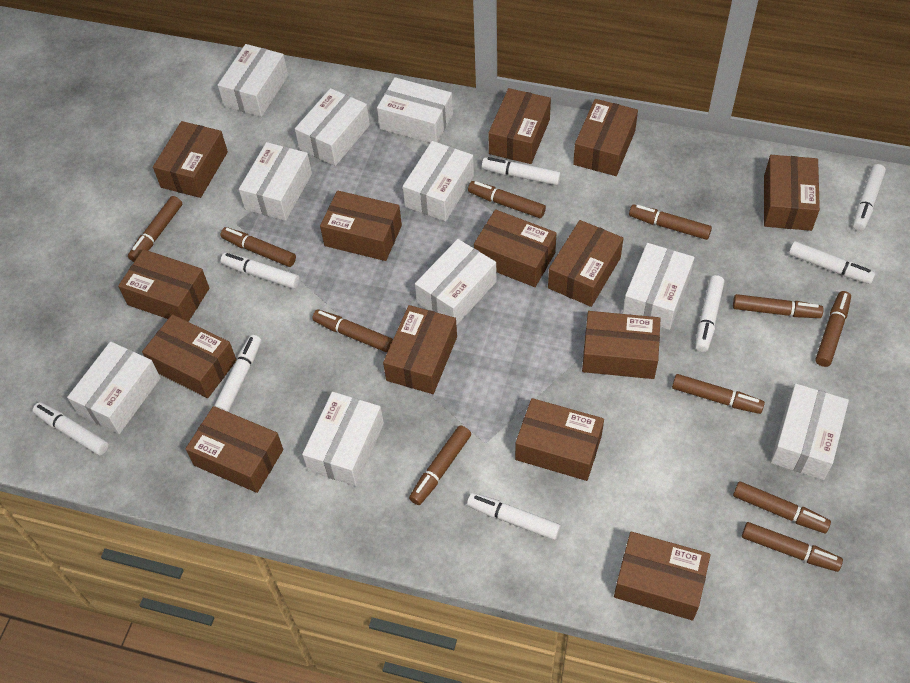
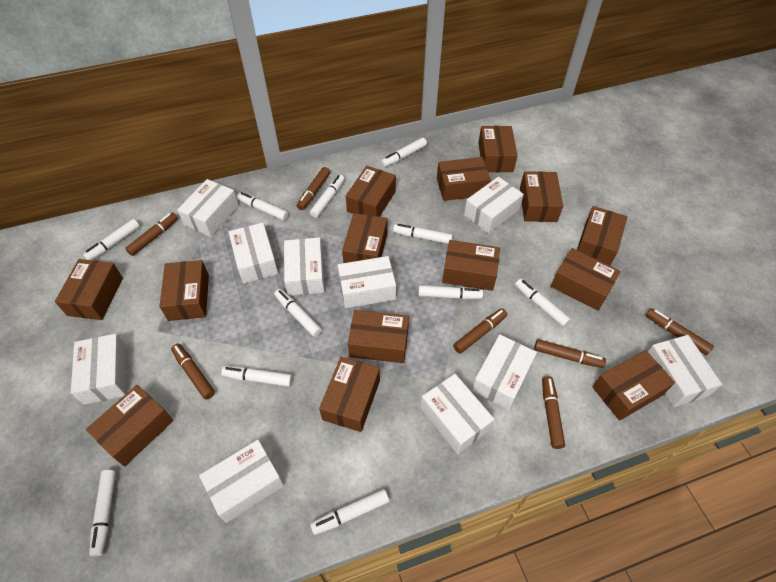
brown marker: [128,196,182,262] [221,227,296,267] [312,310,393,352] [409,425,471,505] [468,181,546,218] [629,205,712,240] [672,374,765,414] [733,294,823,318] [733,481,831,533] [742,522,843,572] [816,291,851,367] = 11 -> [125,212,178,256] [171,344,215,400] [297,167,330,210] [453,308,507,354] [534,339,606,368] [542,376,565,449] [646,308,714,355] = 7
white marker: [33,402,109,455] [214,335,261,412] [221,253,300,289] [467,493,561,540] [482,157,561,185] [695,275,724,352] [789,241,875,284] [853,164,886,231] = 8 -> [83,219,140,260] [89,470,116,557] [221,366,293,387] [237,192,288,221] [274,289,322,337] [310,175,345,218] [310,489,389,535] [381,138,427,167] [393,224,453,244] [418,285,483,299] [515,279,571,327] = 11

